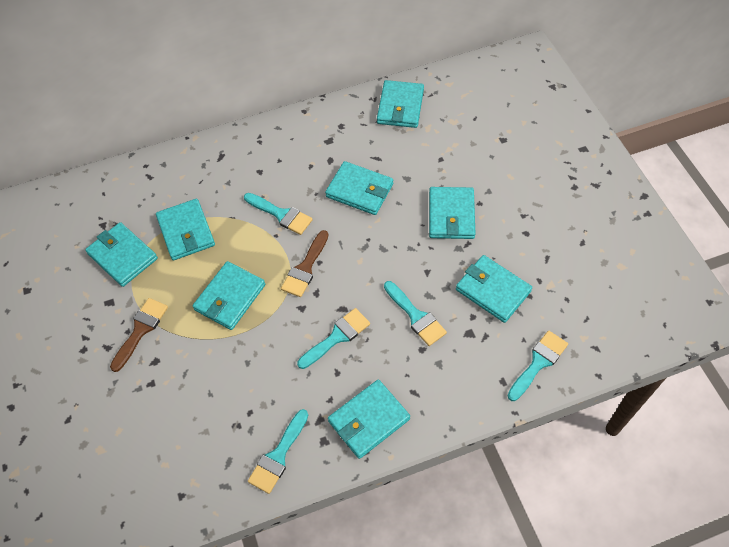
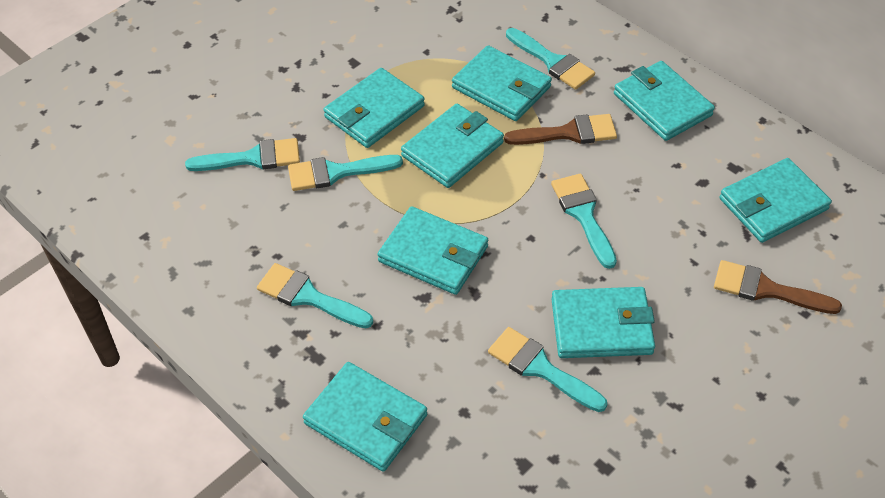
turquoise brush: [244,193,313,235] [248,409,308,494] [297,308,370,369] [384,281,447,346] [507,330,568,401] = 5 -> [185,138,300,171] [257,263,373,328] [288,155,403,191] [488,327,607,412] [506,28,595,90] [551,174,617,269] = 6

